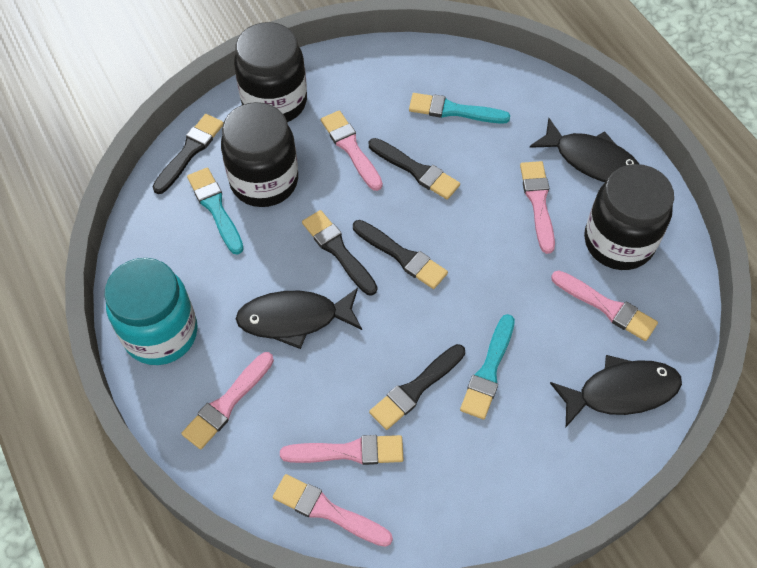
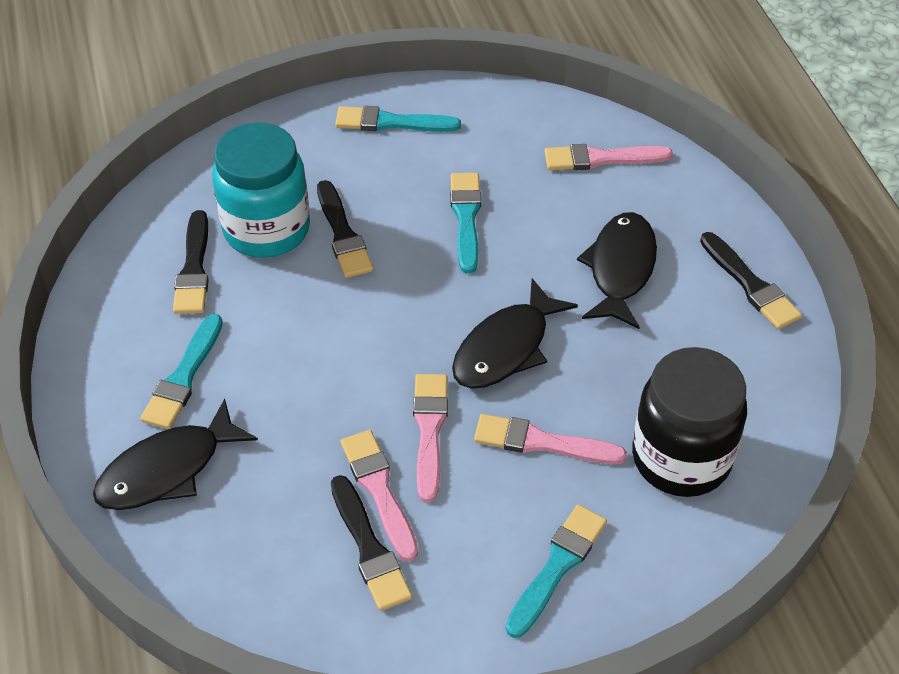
black brush: [152,114,224,194] [302,210,377,295] [353,220,448,289] [369,138,460,200] [369,344,465,430] = 5 -> [173,210,209,314] [317,180,373,278] [331,475,412,611] [700,232,802,329] = 4
black jar: [221,102,298,207] [234,22,307,122] [584,164,674,270] = 3 -> [632,347,747,497] = 1
pink brush: [181,352,274,449] [273,474,393,547] [280,435,404,465] [321,111,383,191] [520,161,555,254] [551,270,658,341] = 6 -> [341,430,418,562] [413,374,448,502] [474,414,627,464] [544,144,673,170] = 4
turquoise brush: [187,167,244,255] [409,93,510,124] [460,314,515,419] = 3 -> [140,314,223,429] [335,106,461,132] [450,173,481,274] [505,504,607,638] = 4

